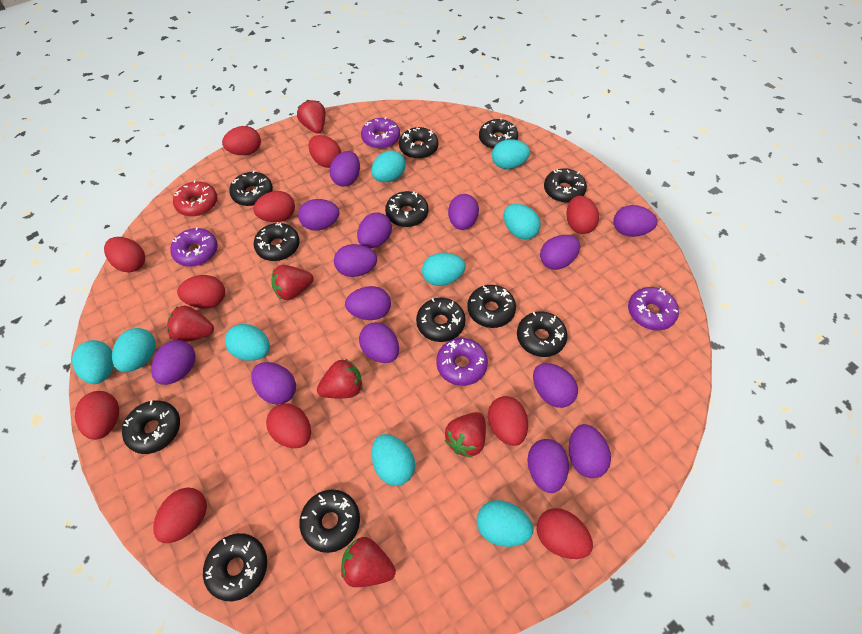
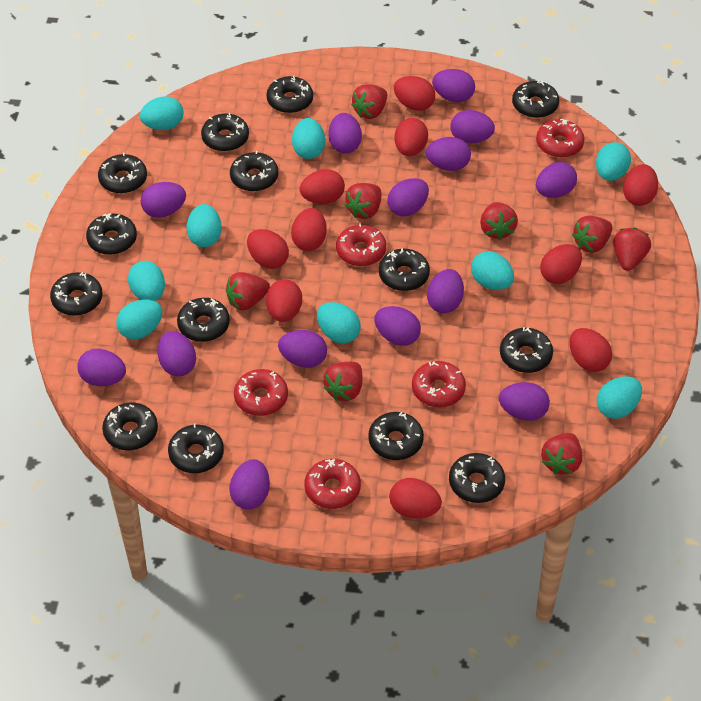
black donut: [122,401,180,454] [203,533,267,601] [229,170,273,206] [254,222,299,261] [299,489,360,553] [385,191,429,227] [399,127,438,159] [416,298,466,342] [467,285,516,328] [479,118,518,149] [517,311,568,357] [544,168,587,203] = 12 -> [50,272,103,316] [86,213,137,255] [98,153,147,194] [102,402,158,450] [168,424,224,473] [177,298,230,342] [201,113,249,152] [230,151,278,191] [266,76,313,113] [368,412,424,460] [379,248,430,291] [449,453,505,503] [500,327,553,373] [512,80,559,118] = 14
purple donut: [170,227,218,267] [361,117,400,149] [436,338,488,386] [628,287,679,331] = 4 -> none = 0
red donut: [173,180,217,217] = 1 -> [234,369,288,416] [304,459,361,509] [336,223,386,266] [412,361,466,408] [536,119,584,158] = 5
red egg: [75,391,119,440] [104,237,145,272] [153,488,207,543] [177,275,225,308] [222,126,261,155] [253,191,295,222] [266,403,311,448] [308,135,341,168] [488,396,528,446] [537,508,593,559] [566,196,599,234] = 11 -> [247,229,289,269] [266,279,302,322] [291,208,327,251] [300,169,345,204] [389,478,442,519] [394,76,435,111] [395,118,428,156] [540,244,582,284] [570,328,612,372] [623,164,658,206] = 10
red strawberry: [167,305,214,342] [271,265,314,300] [297,100,326,134] [317,359,362,398] [341,537,396,587] [445,412,486,458] = 6 -> [226,272,270,311] [323,362,362,401] [345,183,381,219] [351,84,387,119] [480,202,518,240] [541,433,582,475] [572,216,612,253] [613,228,651,271] = 8

